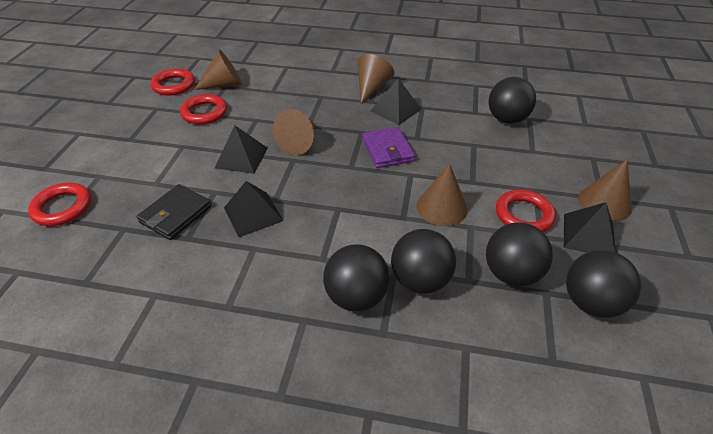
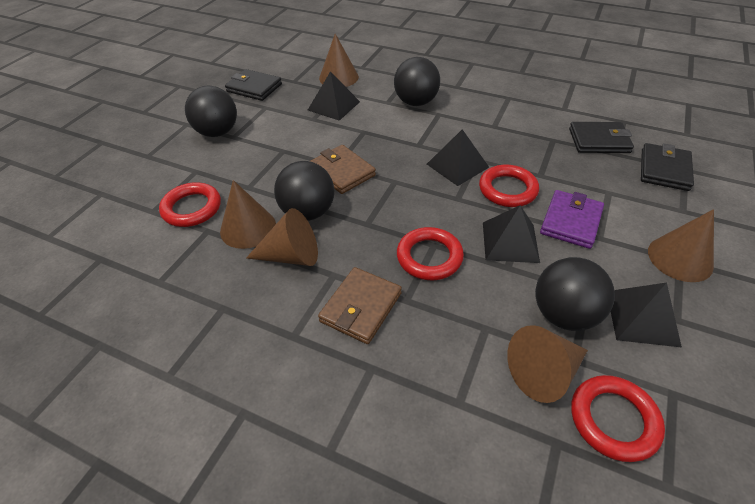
black ball: [323,244,390,311] [391,229,456,294] [486,222,553,287] [488,77,536,124] [566,250,641,318] = 5 -> [185,86,237,137] [274,161,334,221] [394,57,440,106] [535,257,615,331] = 4
black wallet: [137,184,212,240] = 1 -> [225,69,282,101] [569,122,634,153] [641,143,694,191] = 3
brown wallet: none = 0 -> [310,145,376,194] [318,267,402,344] = 2

